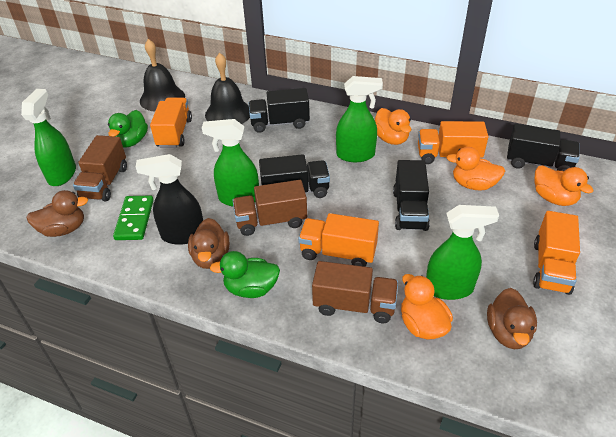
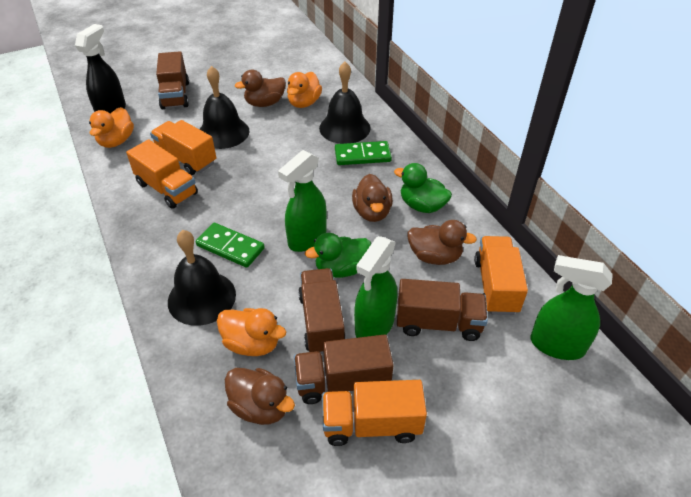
black bell: [140,39,185,112] [205,53,250,124] = 2 -> [168,230,236,326] [200,66,249,149] [319,62,371,144] = 3
black truck: [249,88,310,133] [259,154,330,198] [393,160,430,231] [507,124,580,171] = 4 -> none = 0
brown duck: [26,190,88,237] [188,218,230,269] [487,288,537,349] = 3 -> [225,368,295,425] [235,70,286,107] [352,174,393,222] [407,220,477,265] = 4
brown truck: [73,135,127,202] [232,180,307,236] [312,261,398,323] = 3 -> [156,51,189,109] [294,334,393,404] [298,268,346,354] [397,279,488,341] = 4
green domino: [113,196,154,240] = 1 -> [196,223,265,268] [335,141,392,165] = 2
green spray bottle: [21,89,76,186] [202,119,259,206] [336,76,383,162] [426,205,499,300] = 4 -> [278,150,327,252] [354,236,397,338] [531,255,613,360] = 3
orange duck: [375,108,411,145] [401,274,453,340] [446,147,505,191] [535,165,594,206] = 4 -> [89,107,134,148] [217,308,286,356] [287,72,322,108] = 3

